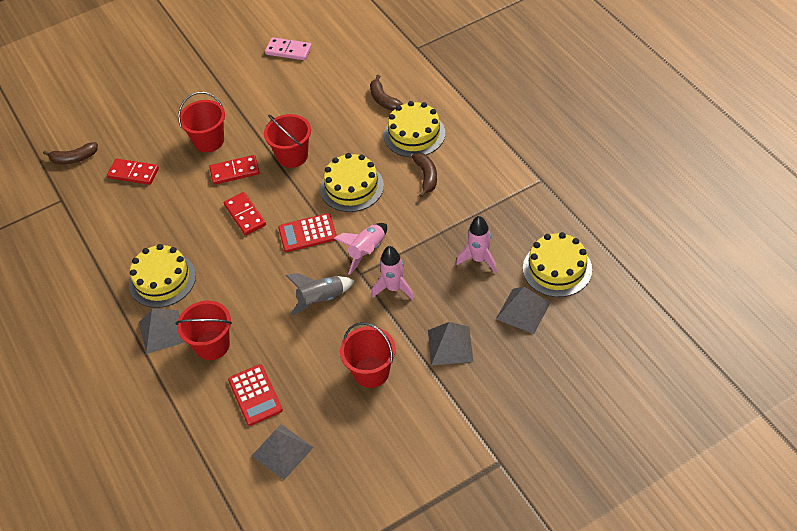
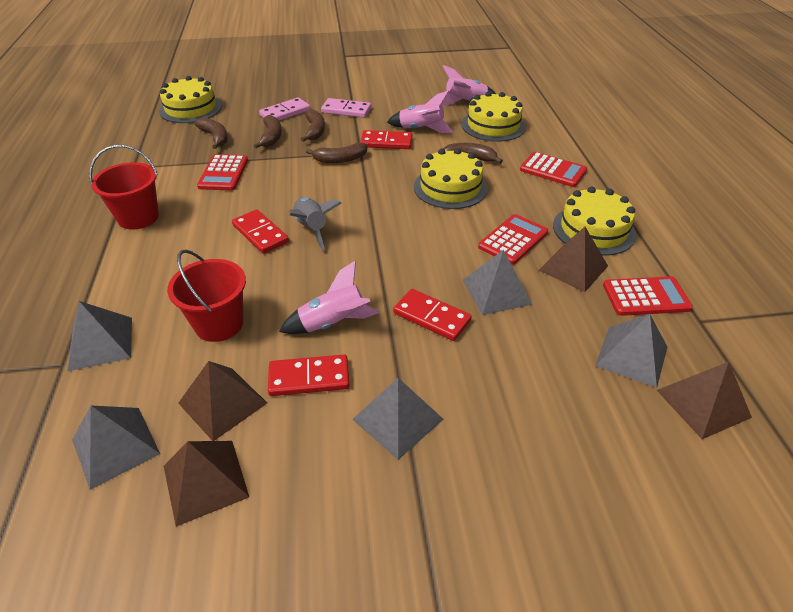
brown banana: [43,142,98,164] [370,75,403,111] [412,153,437,197] = 3 -> [195,117,228,149] [254,115,282,148] [301,109,325,142] [306,143,367,163] [442,143,503,164] = 5
brown pyramid: none = 0 -> [164,441,249,527] [178,361,267,441] [539,227,608,292] [657,362,752,439] = 4
grey pyramid: [139,308,184,354] [252,424,314,480] [428,322,473,365] [496,287,550,334] = 4 -> [68,301,132,371] [72,405,160,490] [352,378,444,460] [463,250,533,315] [595,314,667,388] = 5
pink domino: [265,37,312,60] = 1 -> [259,97,311,121] [321,98,371,118] = 2
red bucket: [175,301,232,360] [178,92,225,152] [264,114,311,168] [340,322,396,388] = 4 -> [89,145,159,230] [167,250,246,342] = 2
red calculator: [228,364,283,426] [278,213,337,252] = 2 -> [197,154,248,190] [478,214,548,265] [520,152,587,187] [603,276,693,316] = 4
red domino: [107,159,159,185] [209,155,259,185] [224,192,266,235] = 3 -> [232,209,289,254] [268,355,350,396] [360,130,412,149] [393,289,472,341] = 4

